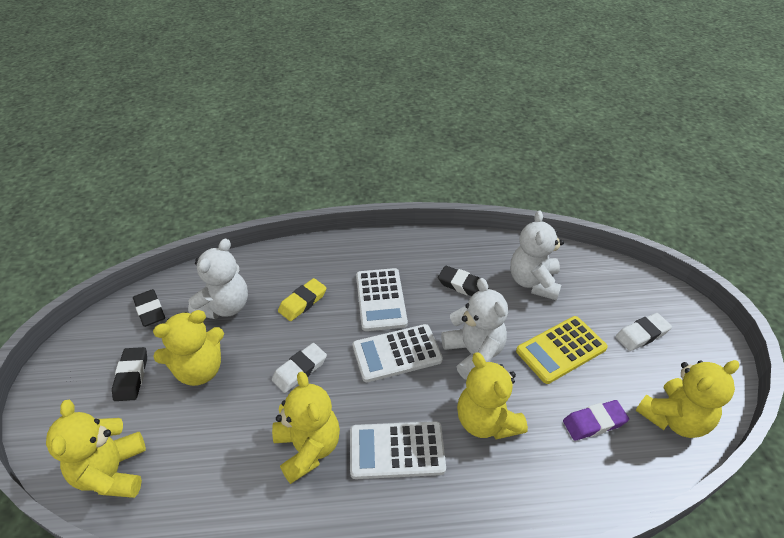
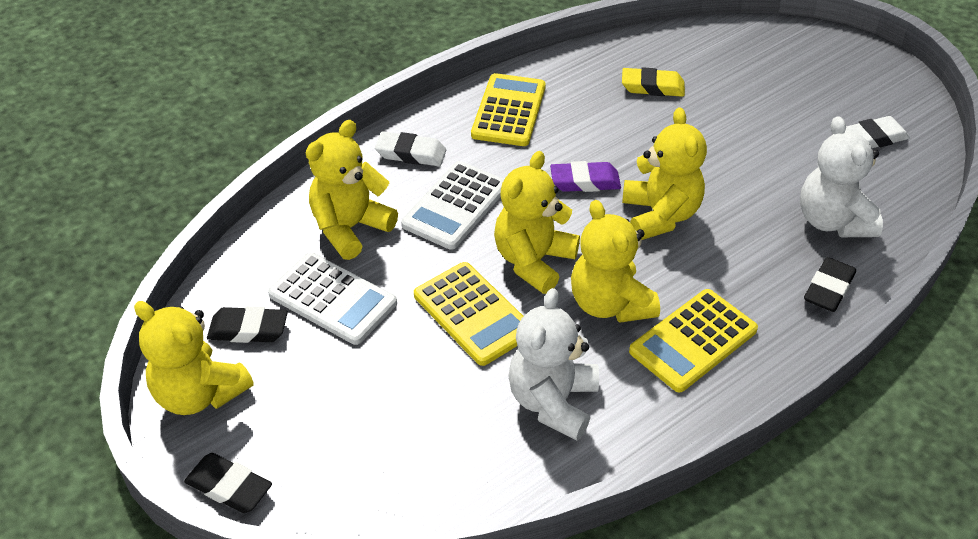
white calculator: [350,421,446,479] [352,324,443,382] [356,268,408,331] = 3 -> [268,252,397,345] [401,161,504,250] = 2
white teddy bear: [188,238,248,319] [441,278,508,380] [510,210,564,300] = 3 -> [508,288,599,441] [800,116,883,237] = 2
yellow calculator: [516,316,608,384] = 1 -> [414,262,523,366] [471,73,546,146] [629,289,758,392] = 3

